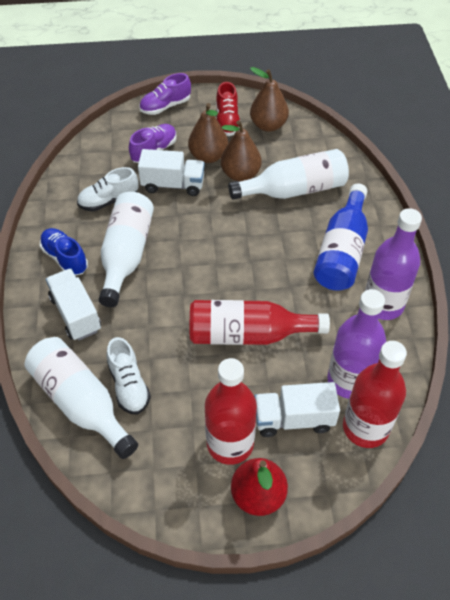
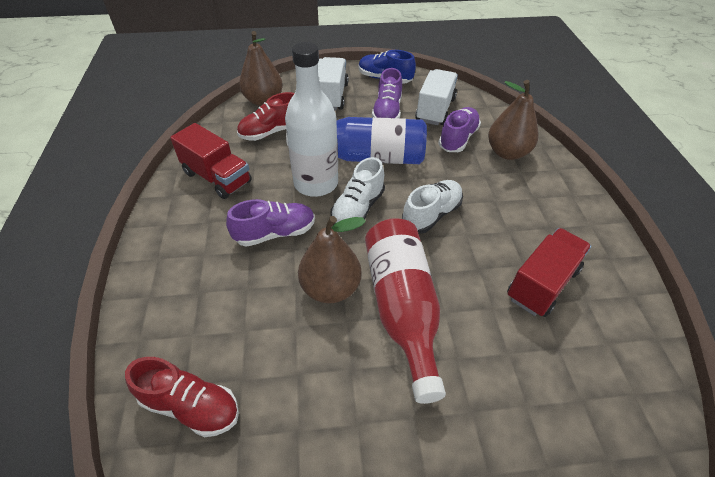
purple bottle: [327,289,386,399] [365,208,422,320] = 2 -> none = 0
purple shoe: [129,124,177,163] [139,73,191,115] = 2 -> [226,199,315,247] [372,68,402,118] [438,107,481,152] = 3
red bottle: [190,300,330,345] [205,358,257,465] [343,341,407,448] = 3 -> [365,218,446,404] = 1
red pear: [231,458,288,516] = 1 -> none = 0
red shoe: [216,82,240,136] = 1 -> [125,357,239,437] [237,92,295,141] = 2
red truck: none = 0 -> [170,123,252,199] [507,228,591,317] = 2
white bottle: [24,337,138,459] [99,192,154,307] [228,149,349,200] = 3 -> [285,42,338,197] = 1
white truck: [46,268,101,341] [138,149,205,196] [254,382,340,437] = 3 -> [317,57,349,110] [415,69,458,125] = 2

